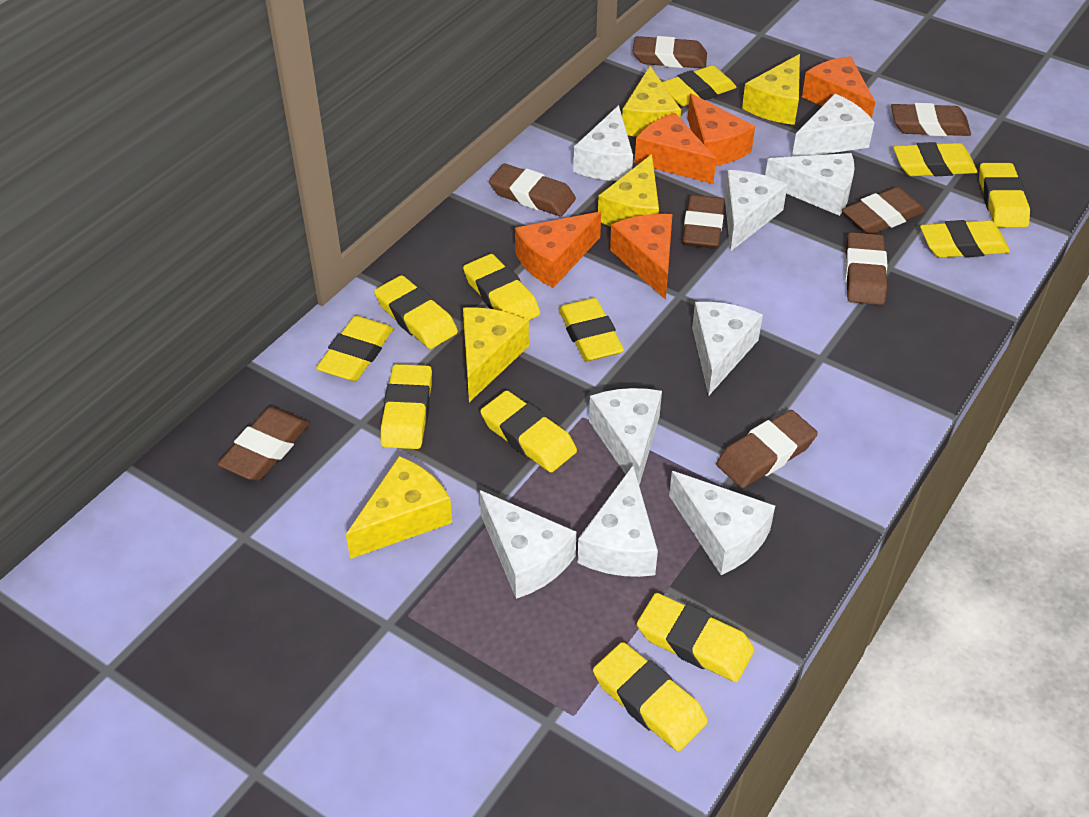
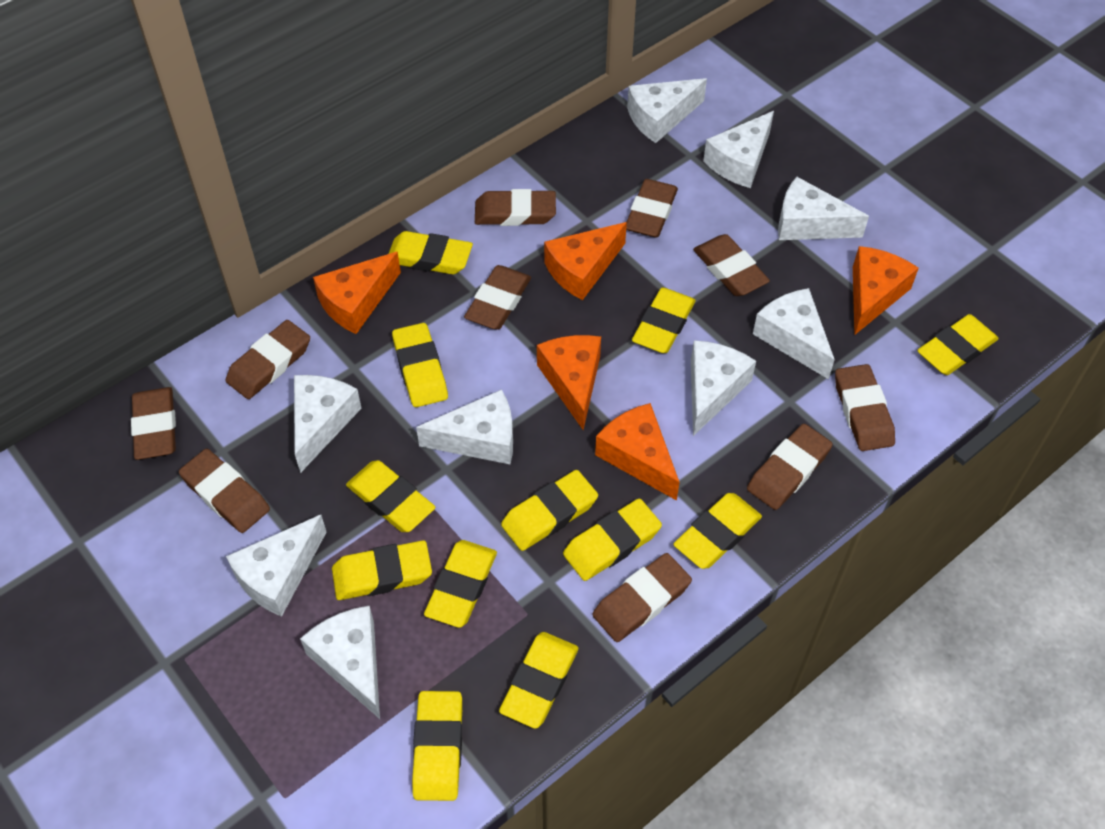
brown eraser: [217,407,310,481] [489,164,576,216] [633,36,707,68] [682,195,725,249] [716,410,818,488] [842,187,925,234] [845,232,887,305] [891,103,971,136] = 8 -> [131,387,176,460] [179,449,270,533] [226,320,310,399] [464,265,531,329] [475,189,556,226] [592,553,692,642] [626,179,678,238] [693,234,770,296] [747,424,833,510] [835,364,895,451] = 10
yellow cheese: [346,456,452,559] [463,307,529,402] [598,154,659,227] [622,66,681,137] [742,54,800,125] = 5 -> none = 0

